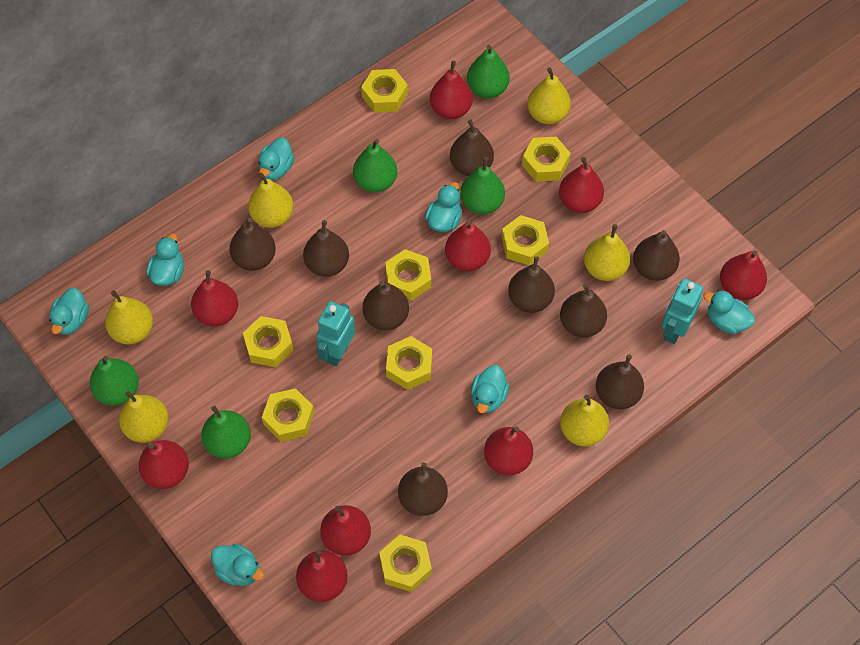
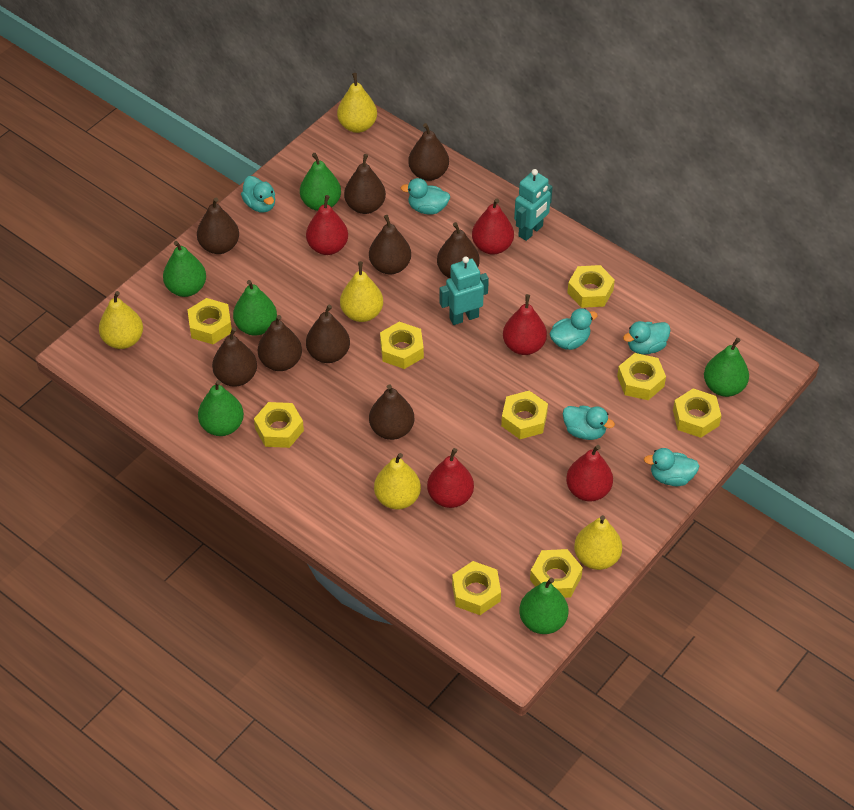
green pear: [90,356,139,406] [201,406,251,459] [353,139,397,192] [460,157,505,215] [467,45,510,98] = 5 -> [163,241,206,297] [198,380,244,436] [233,280,277,336] [300,153,341,211] [519,578,568,634] [704,338,749,397] = 6
red pear: [139,440,189,489] [191,270,238,326] [296,550,348,602] [320,505,371,556] [430,61,473,119] [445,221,491,271] [484,426,533,475] [559,157,604,213] [720,250,767,300] = 9 -> [306,195,348,255] [427,448,474,508] [472,198,514,255] [503,294,547,355] [566,445,613,501] = 5
turquoise duck: [49,288,89,335] [146,233,184,286] [211,544,264,586] [258,138,294,180] [425,182,462,232] [471,365,509,413] [703,290,755,334] = 7 -> [241,176,275,213] [400,178,450,215] [550,308,598,350] [563,406,615,440] [623,321,671,355] [644,448,699,486] = 6
yellow nut: [243,316,294,367] [262,388,314,442] [361,69,408,113] [379,535,432,592] [385,249,431,301] [386,336,432,390] [502,215,549,266] [522,137,570,182] = 8 -> [188,298,232,344] [254,402,304,448] [380,322,424,369] [452,561,501,615] [501,391,548,439] [530,549,583,598] [567,265,615,308] [617,353,666,400] [673,388,721,438] = 9
yellow pear: [105,290,153,344] [119,391,169,443] [248,173,294,228] [527,68,571,124] [560,394,609,447] [584,224,630,281] = 6 -> [99,291,143,349] [337,73,377,133] [340,261,383,322] [374,453,421,510] [574,515,622,570] = 5

